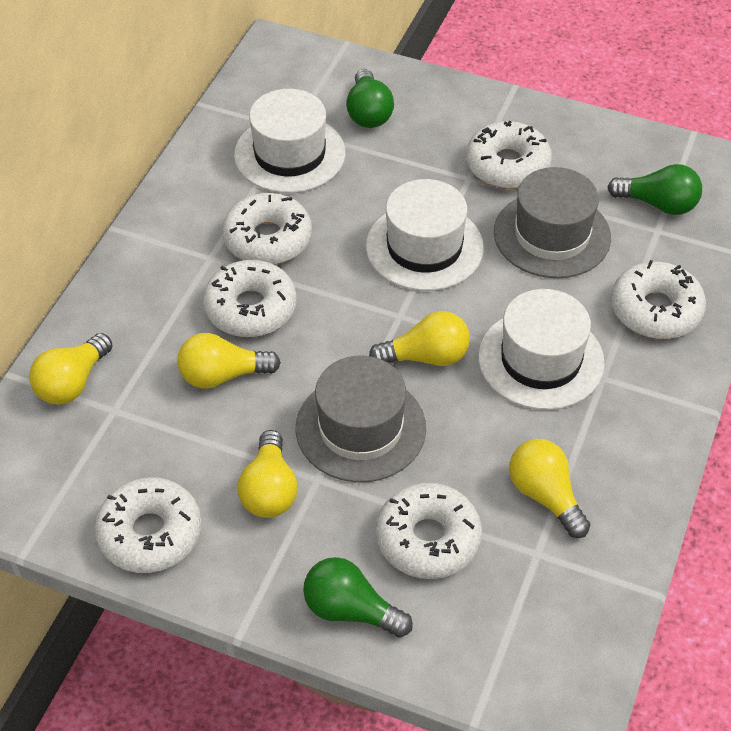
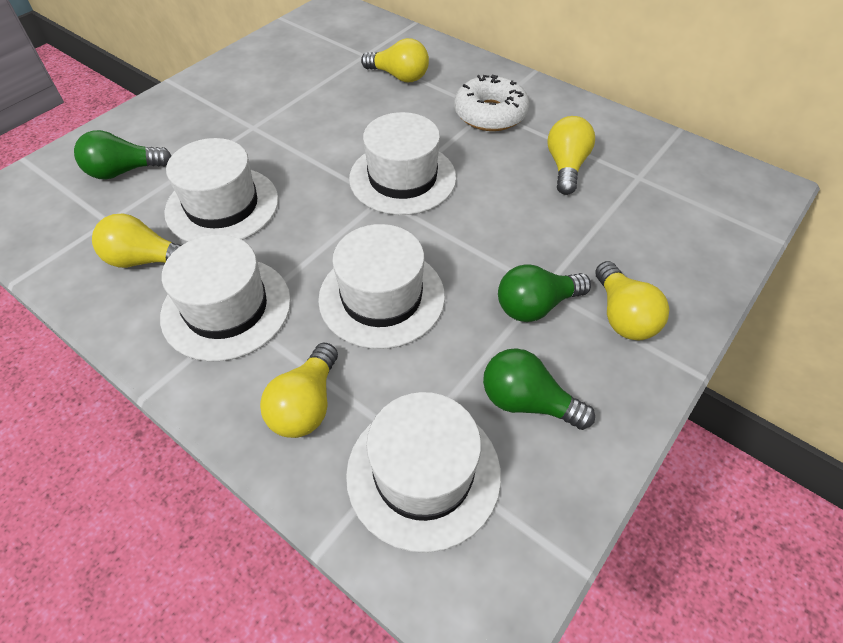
grey hat: [296,356,426,482] [494,167,611,278] = 2 -> none = 0
white donut: [94,477,202,573] [203,260,297,337] [222,193,312,265] [376,483,482,579] [466,121,552,189] [611,260,706,339] = 6 -> [454,75,529,131] = 1
white hat: [234,89,345,193] [366,179,484,291] [478,289,605,410] = 3 -> [160,234,291,362] [164,138,278,242] [318,224,445,349] [346,392,501,553] [349,112,456,215] = 5

